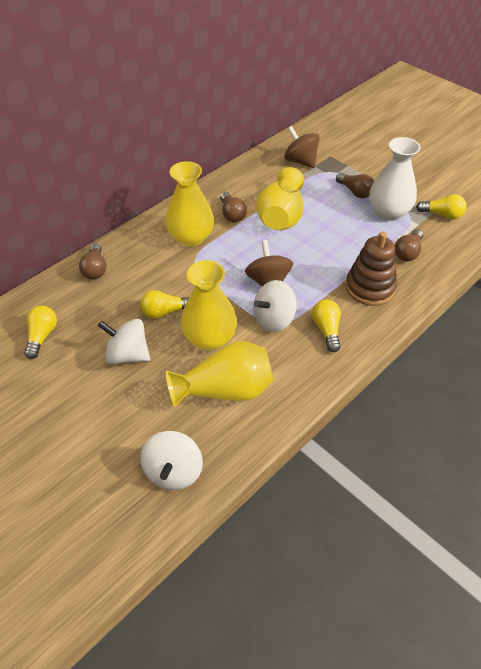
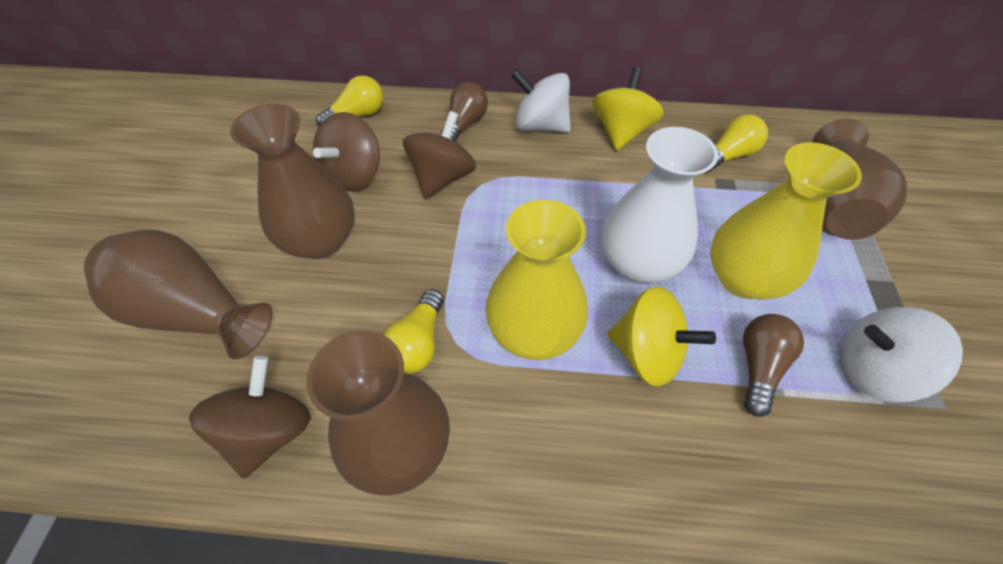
brown light bulb: [79,243,107,279] [220,192,247,223] [336,173,374,198] [395,229,423,261] = 4 -> [439,82,488,142] [743,314,804,417] = 2
brown spinning top: [245,240,293,286] [284,126,320,168] = 2 -> [189,356,311,478] [313,112,380,191] [403,111,476,198] = 3
brown stacking toy: [345,231,397,306] = 1 -> none = 0
brown vase: none = 0 -> [84,230,273,359] [230,104,355,259] [306,330,450,496] [812,119,907,240] = 4
white spinning top: [97,319,150,364] [140,431,203,490] [253,280,297,332] = 3 -> [511,70,571,133] [840,307,963,402] = 2
yellow light bulb: [24,306,57,359] [140,290,189,319] [312,299,341,352] [416,194,467,219] = 4 -> [316,75,383,127] [383,289,444,374] [706,114,768,172] = 3
yellow spinning top: none = 0 -> [593,67,664,150] [608,286,716,386] = 2
yellow vase: [166,161,214,247] [166,341,273,407] [181,260,237,350] [256,167,304,230] = 4 -> [485,199,588,360] [710,142,862,300] = 2

